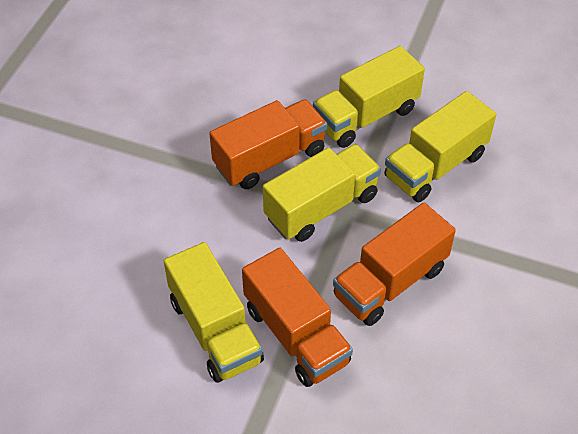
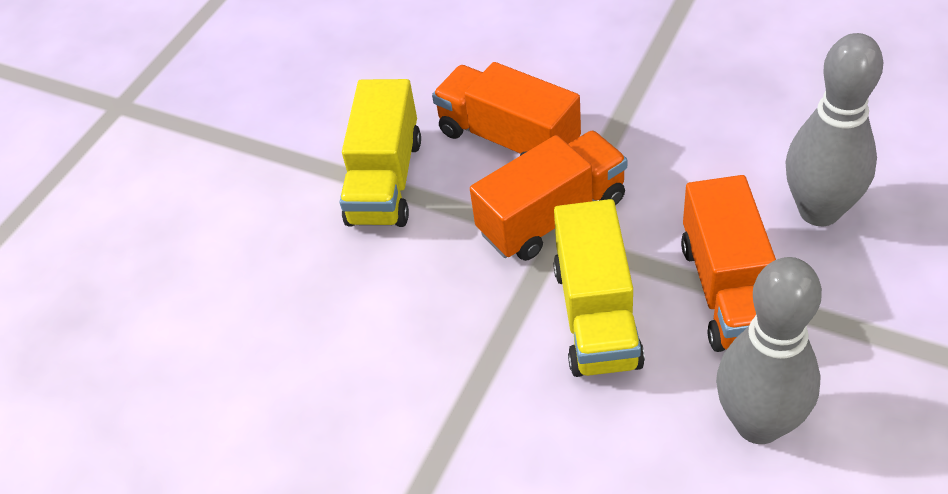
grey bowling pin: none = 0 -> [716,257,822,444] [785,33,883,226] = 2
yellow truck: [164,242,264,383] [263,144,381,242] [313,46,425,148] [384,91,496,202] = 4 -> [340,79,421,227] [553,199,645,377] = 2

